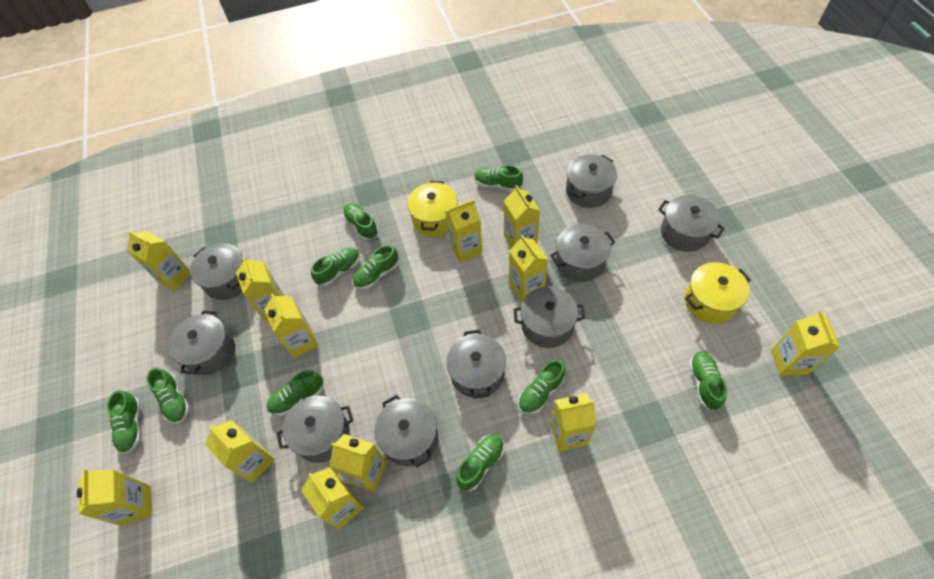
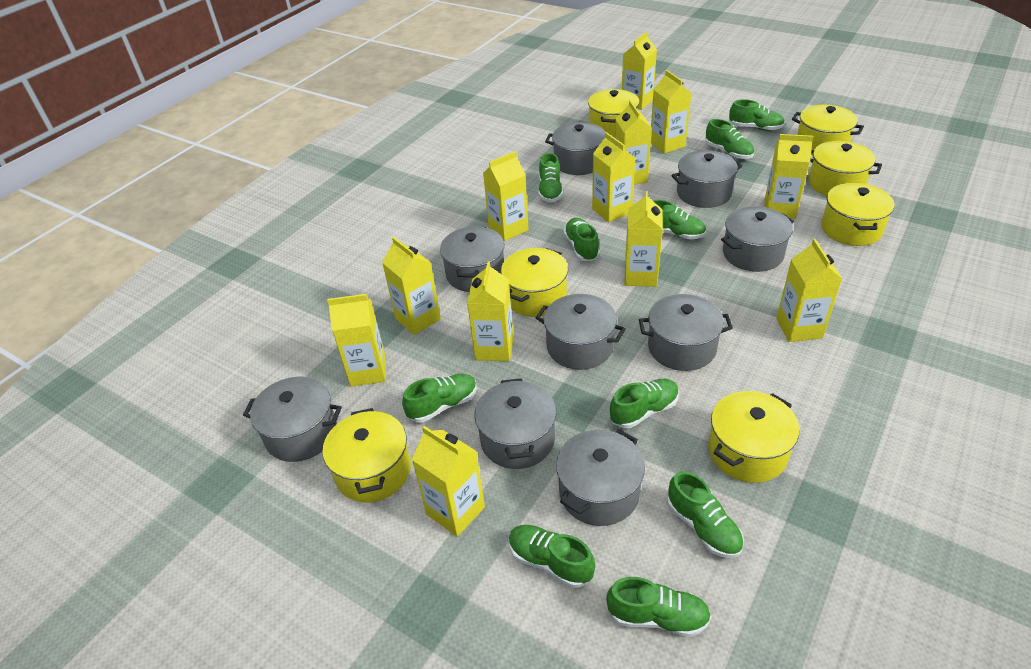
yellow pot: [407,181,458,237] [684,262,751,324] = 2 -> [323,408,411,502] [501,248,568,317] [588,89,639,138] [708,391,800,483] [792,105,864,155] [808,141,882,196] [821,183,894,246] = 7

